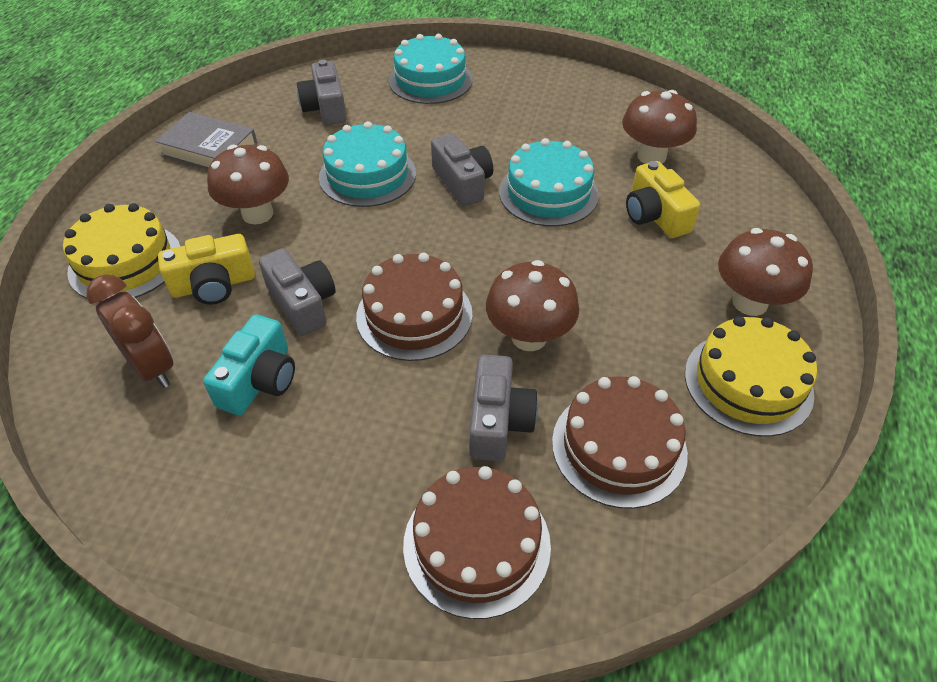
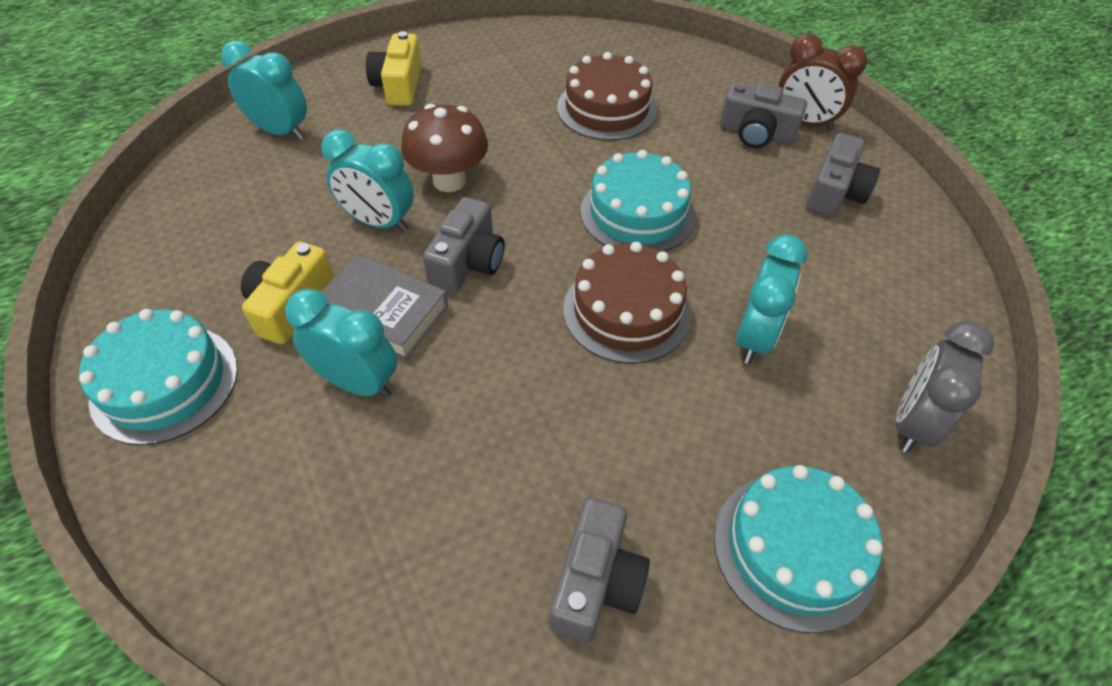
brown cake: [356,253,472,361] [403,466,551,619] [552,376,688,509] = 3 -> [557,52,657,141] [563,242,691,363] = 2
brown mushroom: [207,144,289,224] [486,260,579,351] [622,90,697,164] [718,228,813,316] = 4 -> [401,104,488,192] = 1
grey clock: none = 0 -> [896,321,994,453] = 1
turquoise camera: [203,314,295,415] = 1 -> none = 0
turquoise clock: none = 0 -> [221,41,307,140] [285,288,398,398] [321,130,414,232] [736,234,808,364] = 4
yellow cake: [63,203,181,302] [685,316,817,437] = 2 -> none = 0

